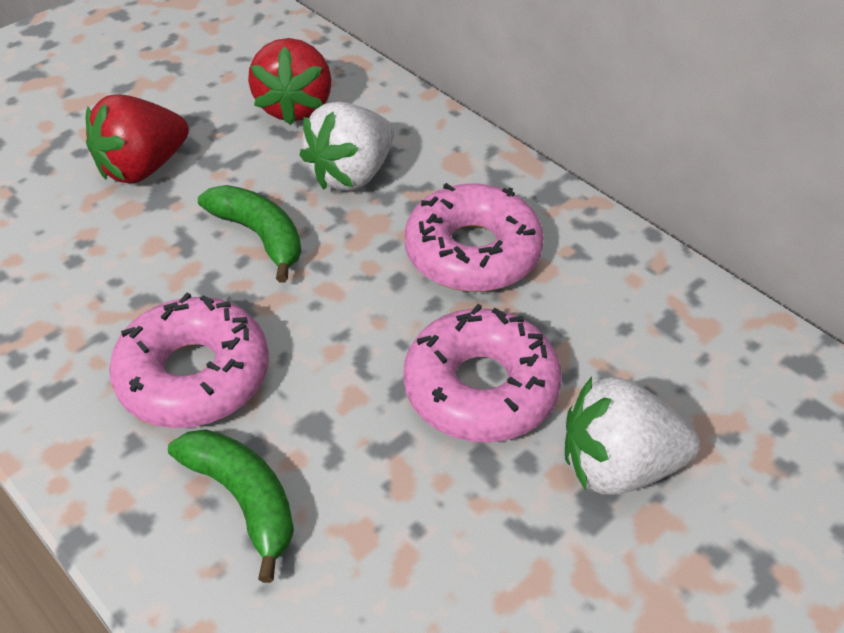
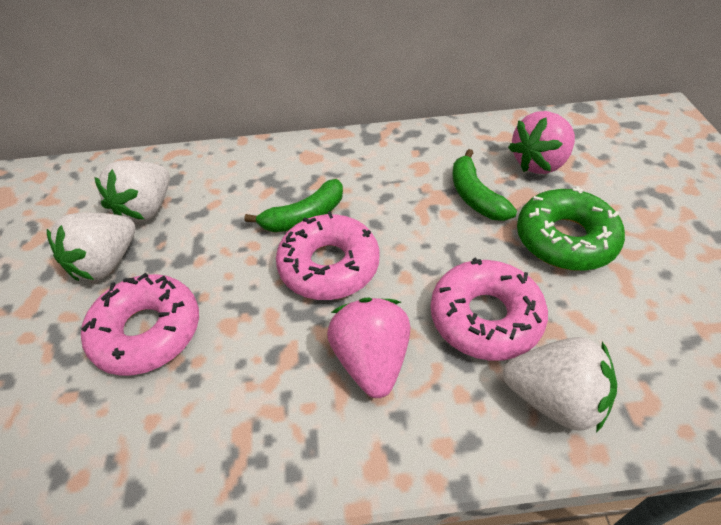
green donut: none = 0 -> [517,187,625,271] = 1
pink strawberry: none = 0 -> [327,298,410,398] [508,111,575,174] = 2
red strawberry: [85,94,189,184] [248,38,332,125] = 2 -> none = 0
white strawberry: [300,102,394,191] [565,377,700,495] = 2 -> [47,212,136,281] [94,160,170,223] [503,337,617,433] = 3

